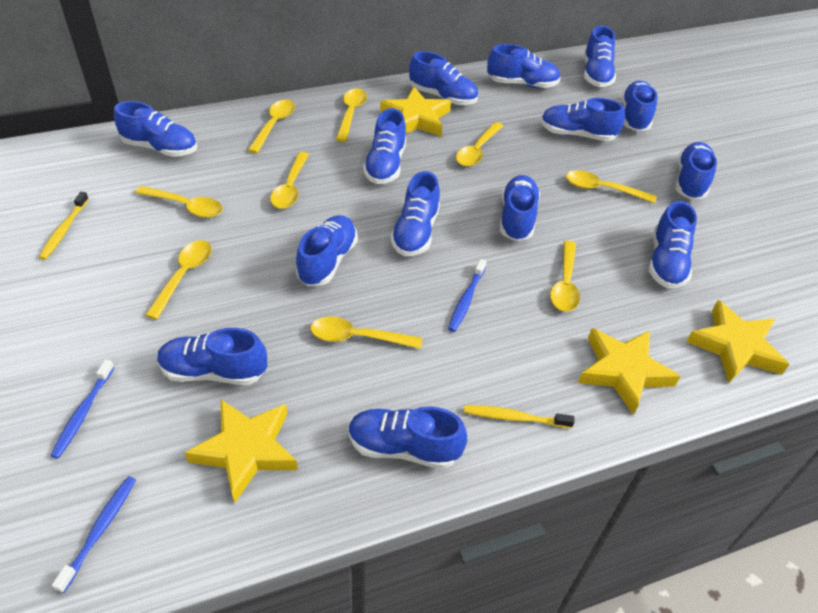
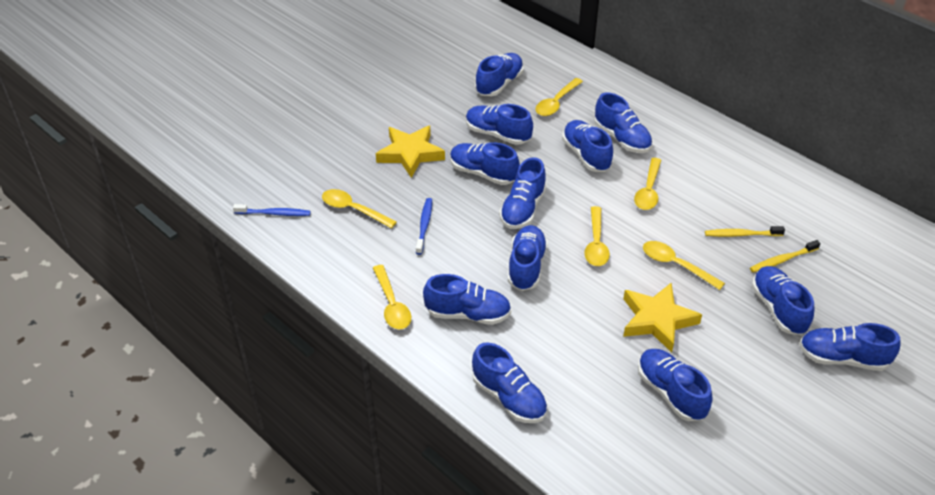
blue shoe: [114,101,197,157] [157,328,267,385] [296,215,358,286] [348,406,467,469] [363,108,406,184] [390,171,440,256] [409,51,478,105] [487,44,561,88] [500,175,540,241] [541,98,625,141] [584,26,616,87] [622,81,658,131] [649,201,697,288] [675,142,717,199] = 14 -> [423,274,511,325] [450,142,520,185] [466,104,533,145] [472,342,547,423] [475,53,524,96] [499,157,546,229] [508,225,548,291] [562,120,613,172] [595,93,653,153] [638,349,713,421] [752,266,814,335] [799,323,901,371] = 12
blue toothbrush: [50,359,114,459] [52,476,136,593] [448,259,486,332] = 3 -> [233,204,311,216] [416,198,432,255] = 2
yellow spoon: [135,186,223,218] [145,240,212,319] [248,100,295,153] [270,152,309,209] [311,317,422,349] [336,88,367,142] [456,122,503,166] [550,241,580,312] [566,170,656,203] = 9 -> [322,189,397,228] [373,265,411,330] [535,78,583,116] [584,206,610,266] [634,158,661,210] [643,241,725,290] = 6
yellow star: [185,400,298,503] [380,87,451,137] [578,328,681,415] [686,300,790,383] = 4 -> [376,126,445,178] [623,283,702,353] = 2

